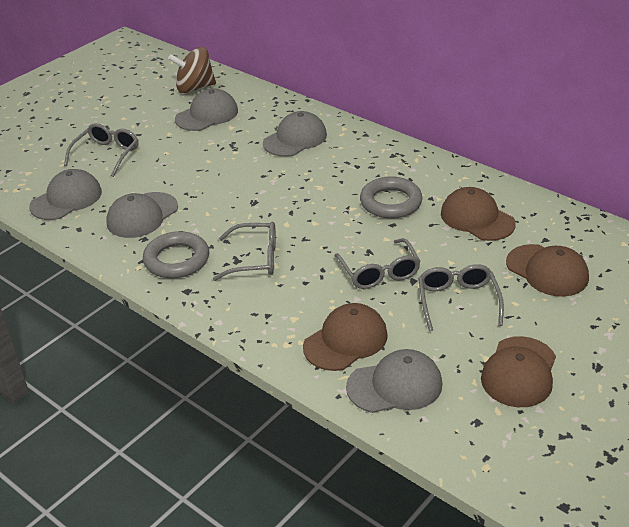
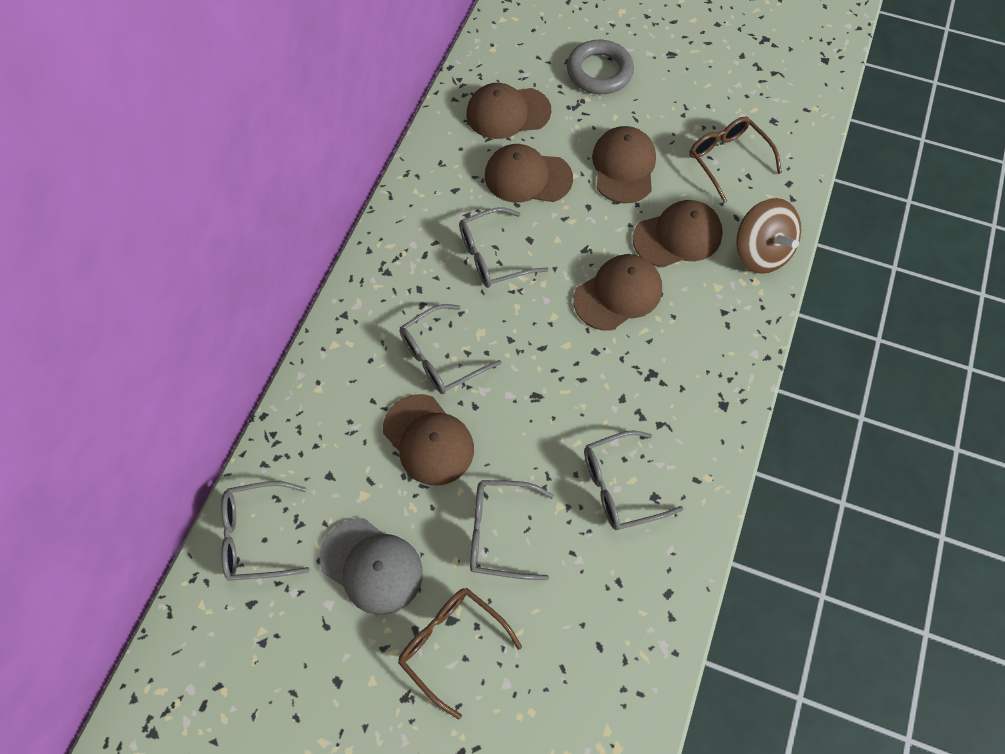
brown cap: [303,303,388,371] [441,187,516,241] [481,336,556,407] [506,244,589,297] = 4 -> [383,394,474,486] [467,83,551,139] [485,144,573,203] [573,254,662,331] [592,126,656,203] [633,200,723,268] = 6
brown glasses: none = 0 -> [398,588,522,720] [689,117,782,203] = 2
grey cap: [29,169,102,220] [106,192,178,238] [175,88,238,131] [263,111,327,157] [346,349,442,413] = 5 -> [320,518,423,615] = 1
grey glasses: [64,123,139,177] [213,222,276,281] [334,238,421,289] [418,264,504,331] = 4 -> [221,481,310,581] [399,304,502,394] [459,207,549,288] [470,480,554,580] [584,431,684,530] = 5
grey ring: [143,231,209,278] [360,177,423,219] = 2 -> [567,40,634,94] = 1

